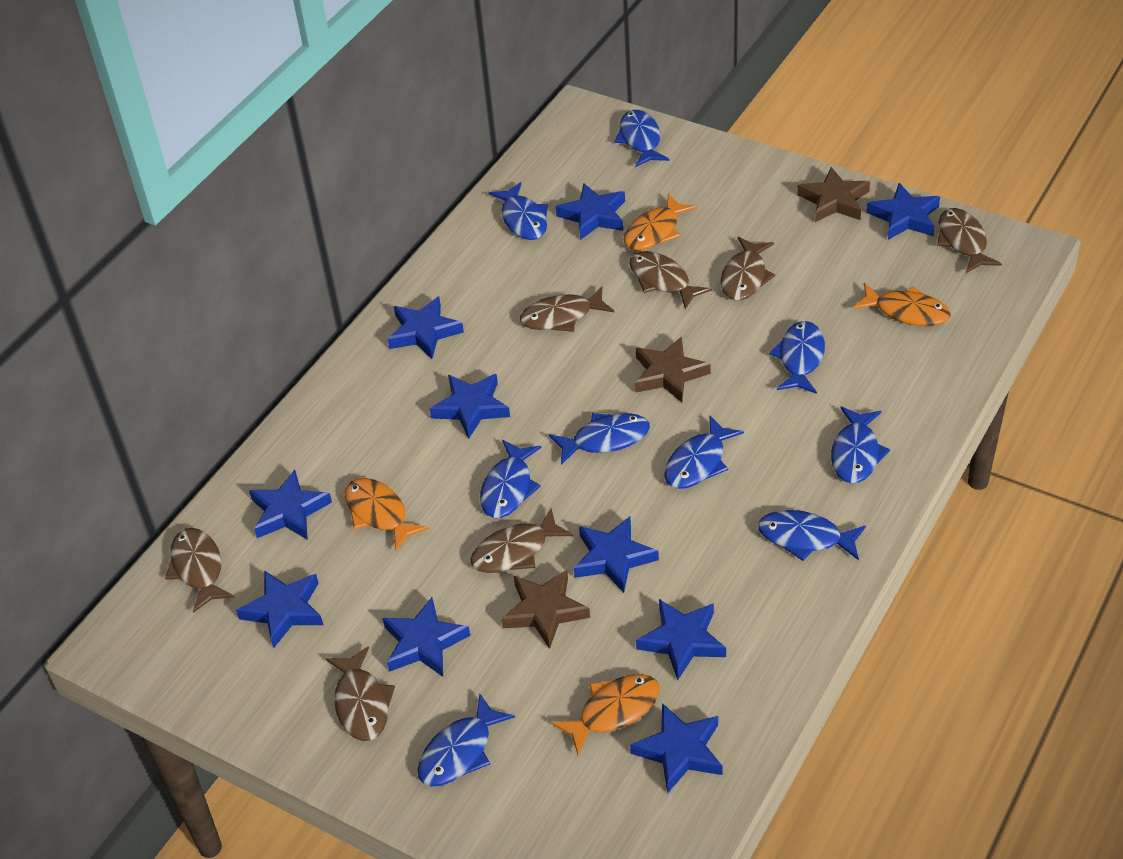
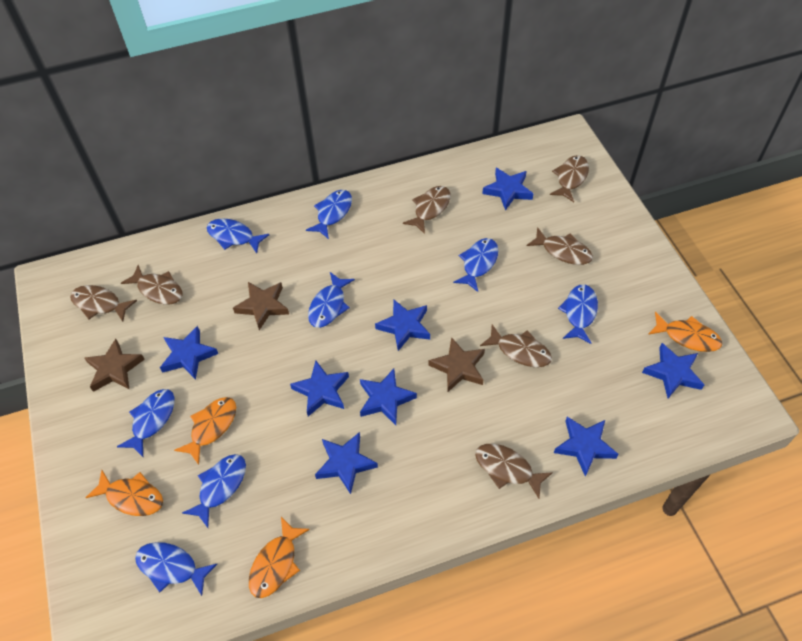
blue fish: [417,693,515,787] [480,440,541,518] [489,182,548,240] [549,413,650,465] [615,110,669,167] [664,416,744,489] [758,510,866,561] [769,321,825,394] [831,407,890,483] = 9 -> [117,389,175,457] [135,542,217,596] [182,454,246,528] [207,218,269,253] [306,190,352,239] [308,272,355,328] [453,238,499,292] [558,284,598,344] = 8
blue star: [236,570,323,648] [249,469,332,540] [382,597,470,677] [388,296,464,359] [430,374,510,439] [555,183,625,240] [574,516,659,593] [630,703,723,794] [636,599,726,680] [866,183,940,240] = 10 -> [160,326,218,380] [290,361,349,416] [315,432,378,494] [360,369,417,425] [375,299,430,351] [482,168,533,211] [554,417,619,477] [642,343,704,398] = 8

